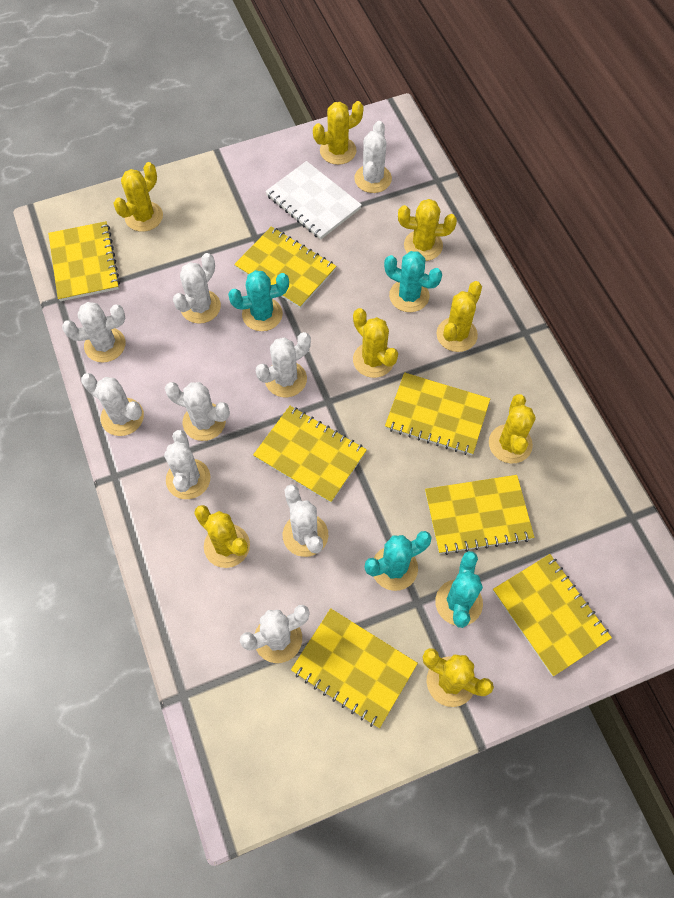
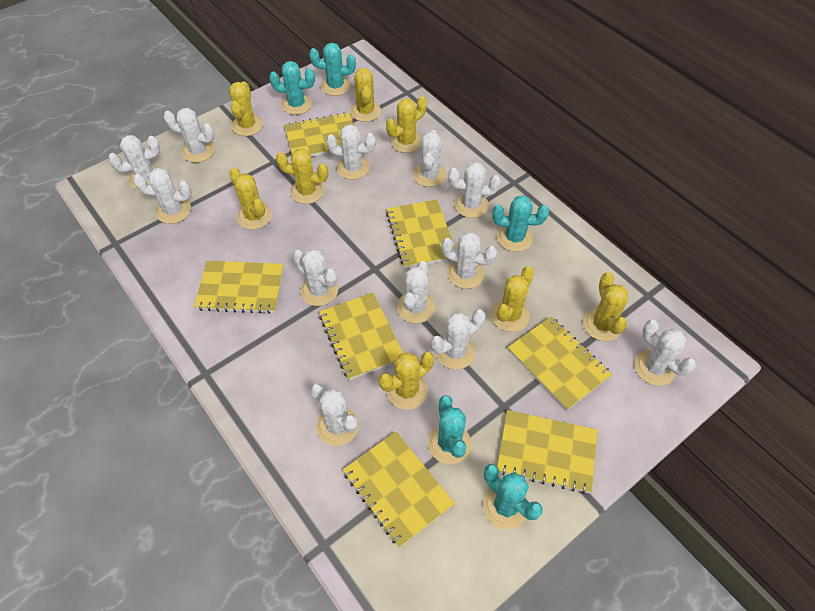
turquoise cactus: [228,270,289,331] [365,531,432,591] [384,251,442,312] [435,551,483,628] = 4 -> [269,61,315,115] [309,43,356,96] [428,395,472,464] [483,464,543,529] [492,195,549,252] = 5
white cactus: [62,302,125,363] [81,373,144,436] [164,430,210,499] [165,382,230,441] [173,253,221,324] [240,605,310,663] [256,332,311,397] [283,484,328,557] [354,121,392,193] = 9 -> [108,135,160,190] [133,168,191,224] [164,108,215,163] [293,249,338,306] [310,384,359,446] [326,125,376,180] [397,261,435,324] [413,130,447,187] [431,309,485,370] [441,232,497,289] [448,162,501,218] [635,320,696,386] = 12
white notebook: [265,161,362,240] = 1 -> none = 0

